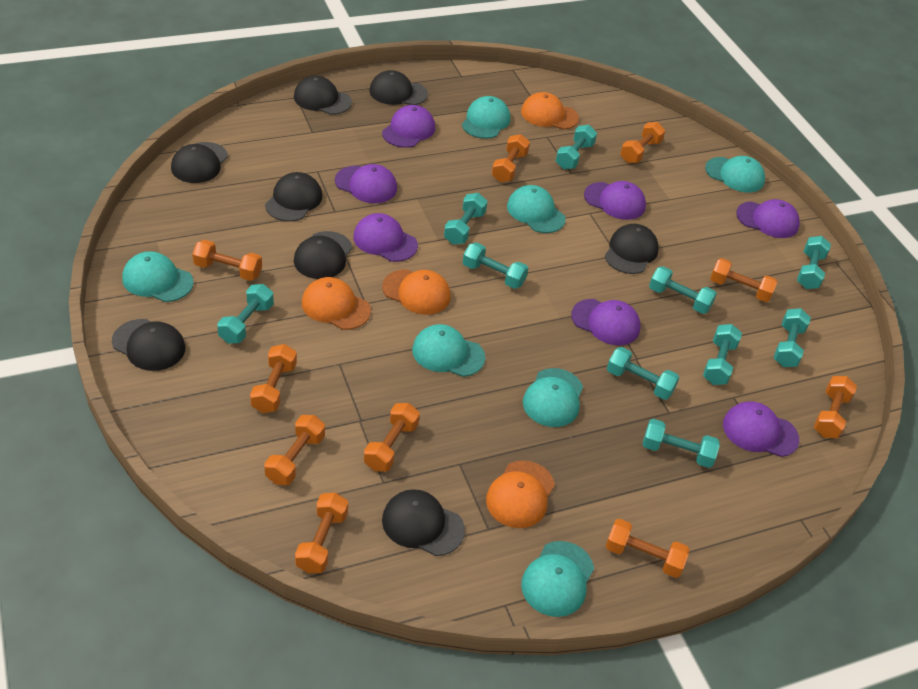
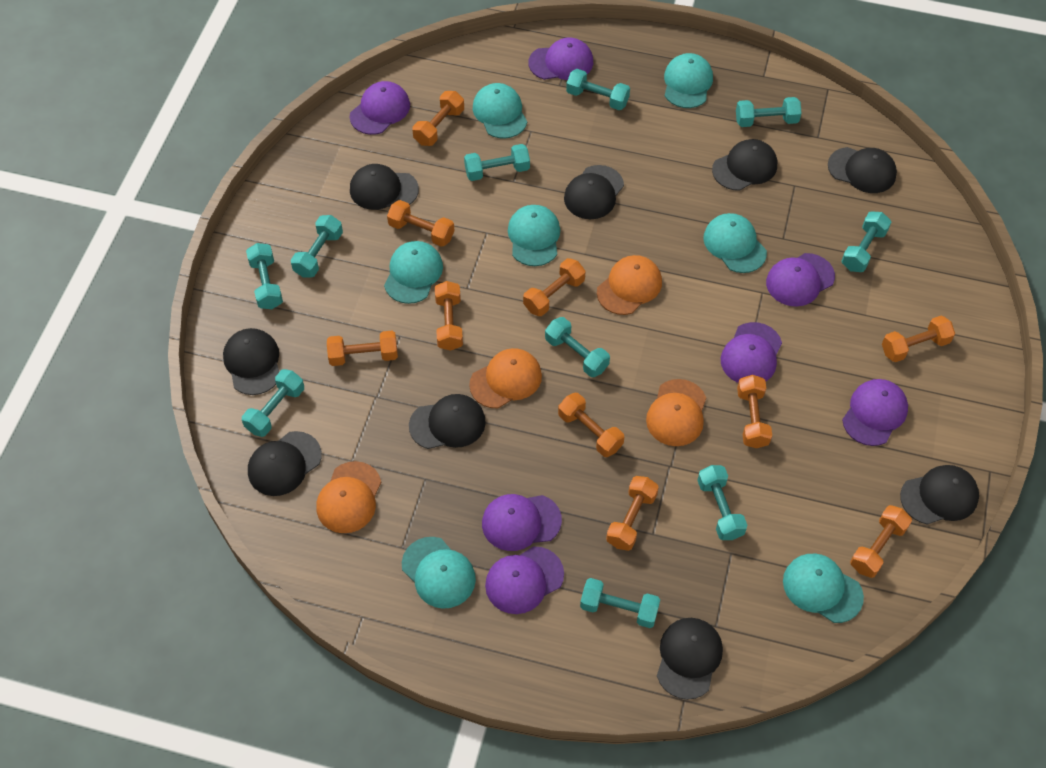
black cap: [112,319,186,371] [171,142,228,183] [265,172,322,222] [294,76,352,115] [294,231,353,279] [369,70,428,105] [382,489,465,556] [604,224,659,274] = 8 -> [223,328,279,395] [248,431,322,496] [350,164,419,210] [409,394,486,449] [564,165,624,219] [657,618,723,700] [712,139,777,191] [828,147,897,193] [900,465,979,525] = 9

